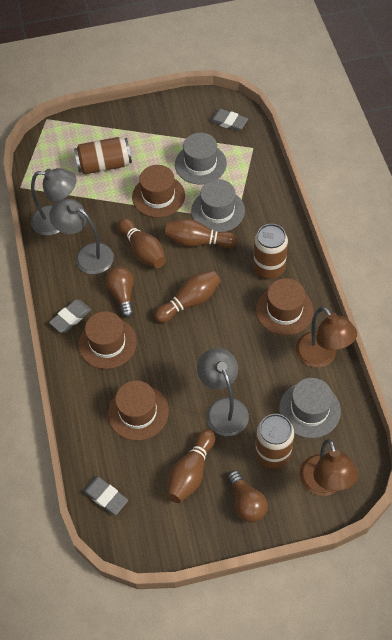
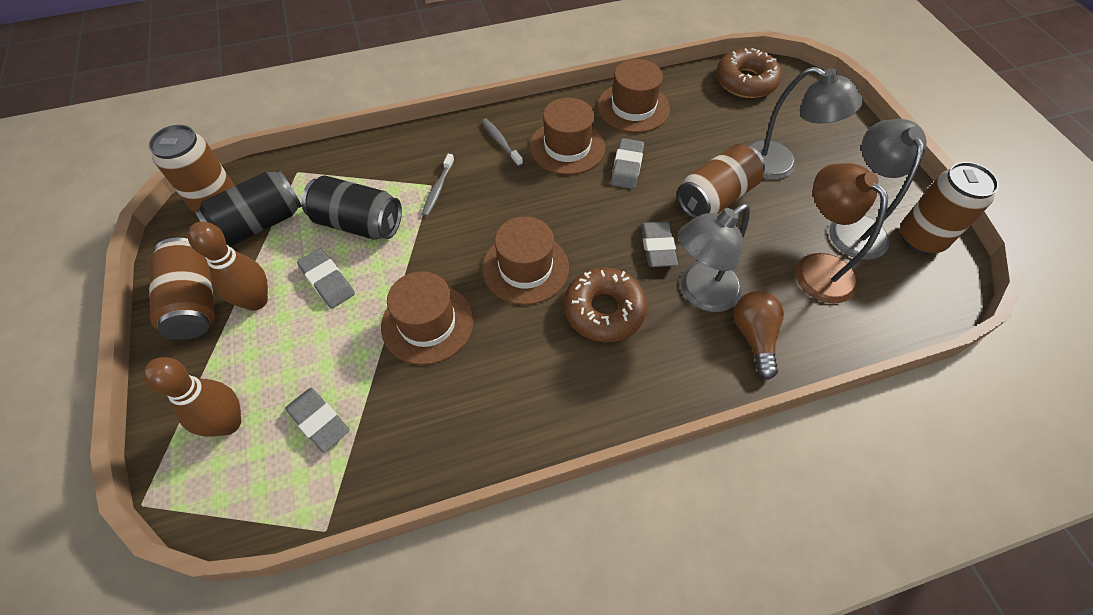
black can: none = 0 -> [195,170,302,247] [301,175,402,240] = 2
brown bowling pin: [118,218,166,268] [154,270,221,323] [165,219,238,248] [167,430,215,503] = 4 -> [143,357,241,437] [188,221,268,311] = 2
brown can: [74,137,132,174] [253,224,288,279] [255,414,295,469] = 3 -> [148,238,215,340] [149,125,235,212] [677,144,765,219] [900,162,999,254] = 4
brown donut: none = 0 -> [564,267,647,342] [716,48,782,98] = 2
brown lamp: [296,307,357,367] [300,439,358,496] = 2 -> [796,163,888,304] = 1
brown light bulb: [105,267,134,318] [228,470,268,523] = 2 -> [734,291,784,380] = 1
grey eraser: [49,300,91,333] [82,476,128,515] [210,109,248,131] = 3 -> [285,388,349,453] [297,249,355,308] [611,138,644,189] [641,222,678,267] = 4
grey hat: [175,133,227,184] [191,179,245,232] [279,378,341,438] = 3 -> none = 0
grey toothbrush: none = 0 -> [422,154,454,217] [482,118,523,166] = 2

